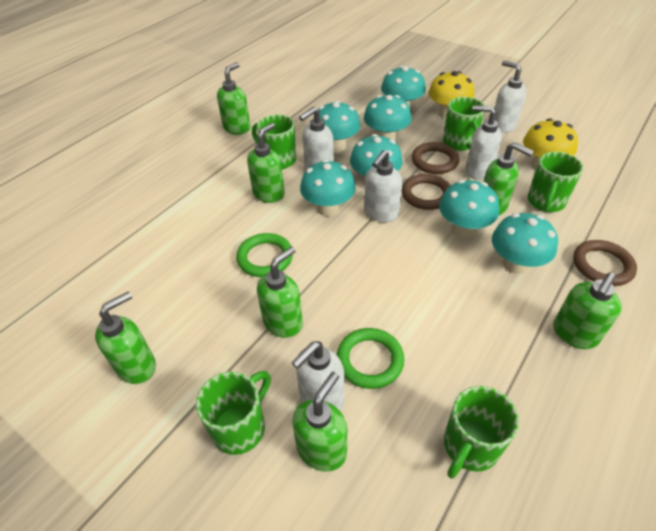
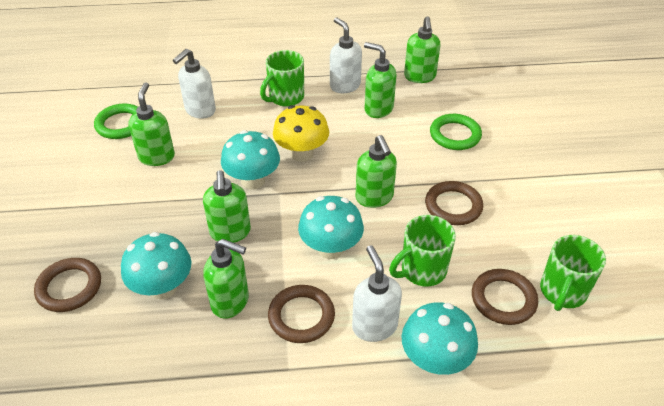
brown ring: [402,174,451,210] [412,142,459,174] [573,240,637,286] = 3 -> [34,258,101,312] [268,285,335,343] [425,181,483,225] [472,269,538,325] = 4
green mug: [196,371,271,455] [252,115,296,169] [443,97,485,151] [444,386,519,479] [528,152,583,212] = 5 -> [260,50,304,107] [389,215,456,286] [540,235,606,311] = 3
green soap dispenser: [95,292,156,384] [217,62,251,135] [247,123,285,203] [257,246,303,338] [292,372,347,472] [483,142,534,216] [553,272,622,349] = 7 -> [128,82,175,166] [203,170,251,243] [203,239,249,319] [355,135,397,208] [364,42,397,118] [404,16,440,83] = 6
turquoise mushroom: [300,159,356,216] [313,101,360,152] [350,134,403,183] [364,95,412,140] [381,66,426,109] [439,180,499,238] [492,213,558,274] = 7 -> [121,232,191,300] [221,130,280,190] [298,196,364,259] [402,303,478,375] = 4
white soap dispenser: [292,341,344,410] [299,107,334,170] [364,150,403,222] [466,105,502,180] [494,60,527,133] = 5 -> [173,49,216,119] [330,17,362,93] [352,245,402,342] = 3
yellow mushroom: [429,71,474,119] [523,118,578,170] = 2 -> [273,105,329,162] = 1

